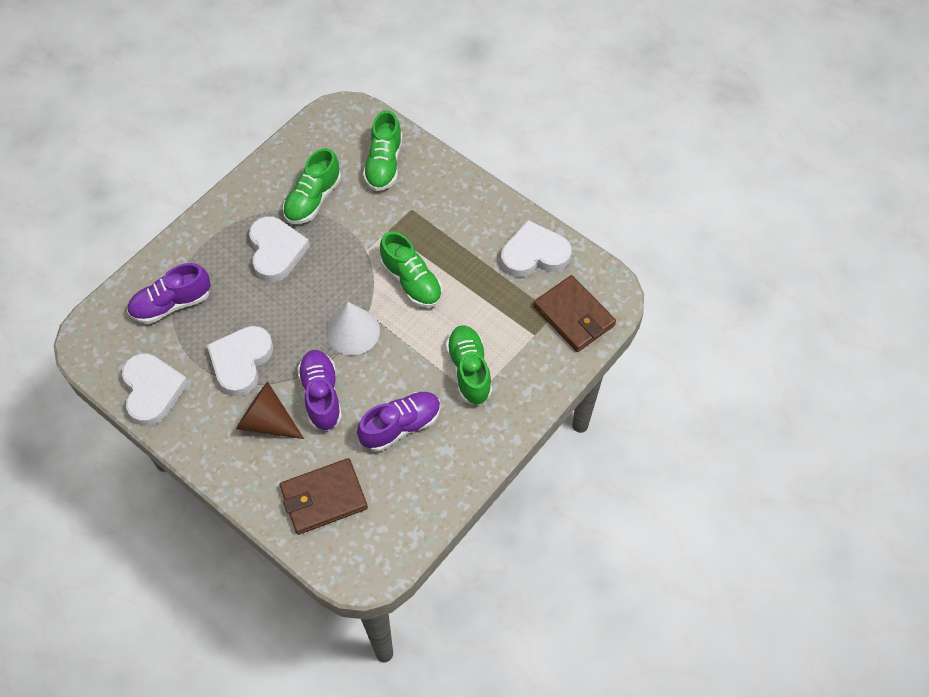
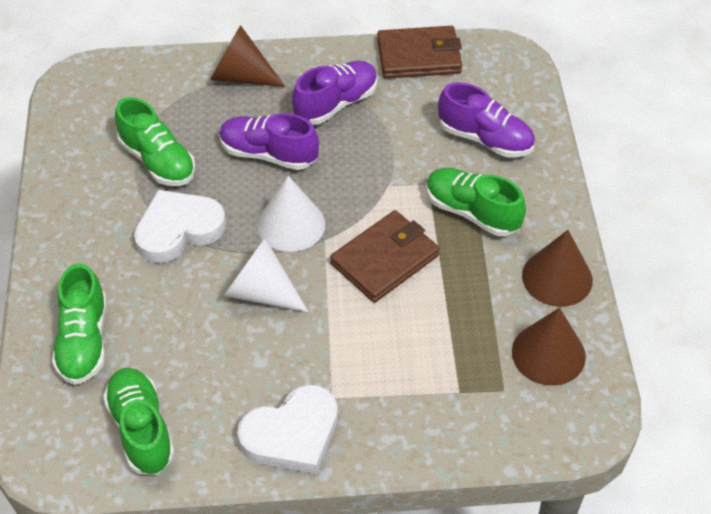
brown cone: [236,382,304,439] = 1 -> [211,25,285,87] [512,308,586,386] [522,230,593,307] = 3
white cone: [326,302,380,355] = 1 -> [224,238,309,312] [257,176,325,252] = 2
white heart: [122,353,189,426] [207,326,273,396] [249,216,310,282] [501,220,571,277] = 4 -> [134,190,226,263] [237,385,338,474] = 2

